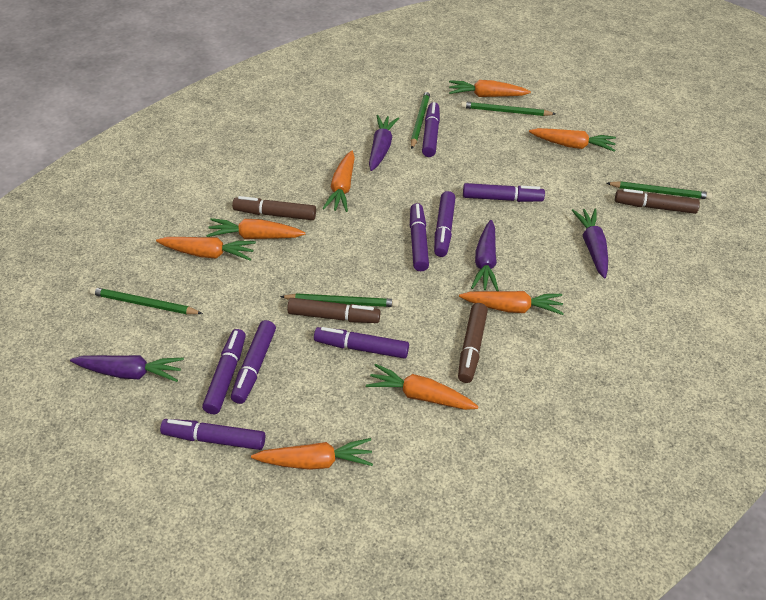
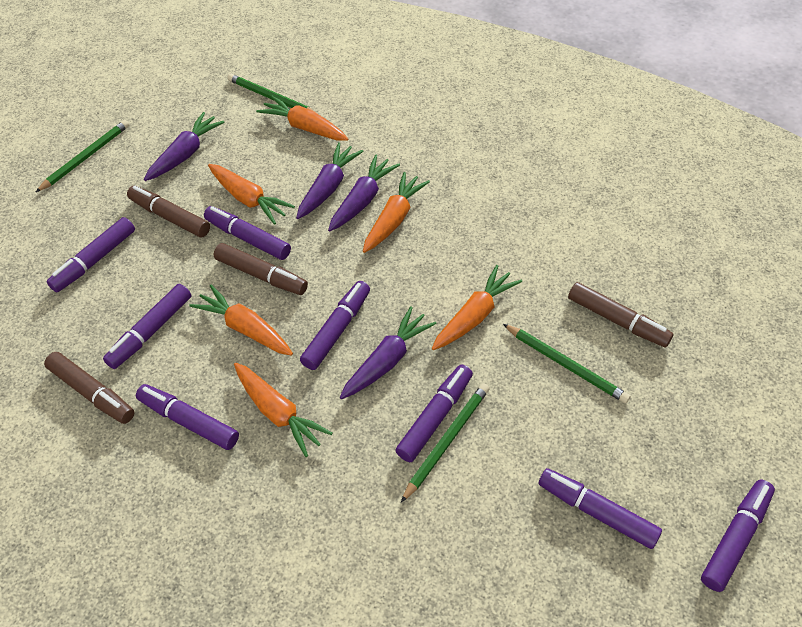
green pencil: [89,287,203,314] [280,293,399,307] [411,90,431,149] [461,101,555,116] [606,181,712,200] = 5 -> [36,120,130,192] [228,74,318,114] [401,383,490,503] [503,324,630,403] = 4
orange carrot: [156,237,256,261] [206,218,305,239] [251,438,373,470] [322,151,355,212] [366,364,479,410] [449,80,531,97] [459,291,564,315] [529,128,616,152] = 8 -> [189,284,293,356] [208,164,295,225] [234,363,333,457] [256,96,348,141] [363,172,430,253] [432,265,522,350] = 6

